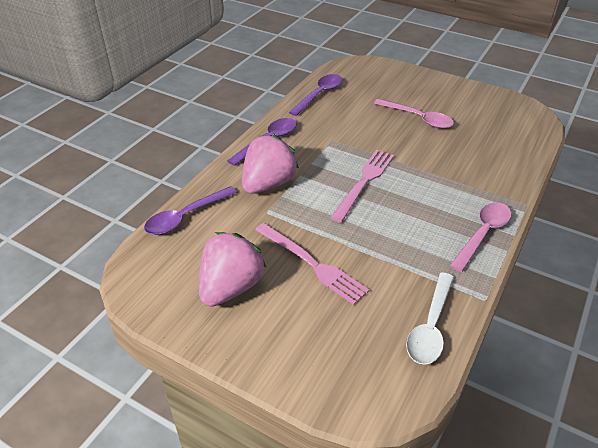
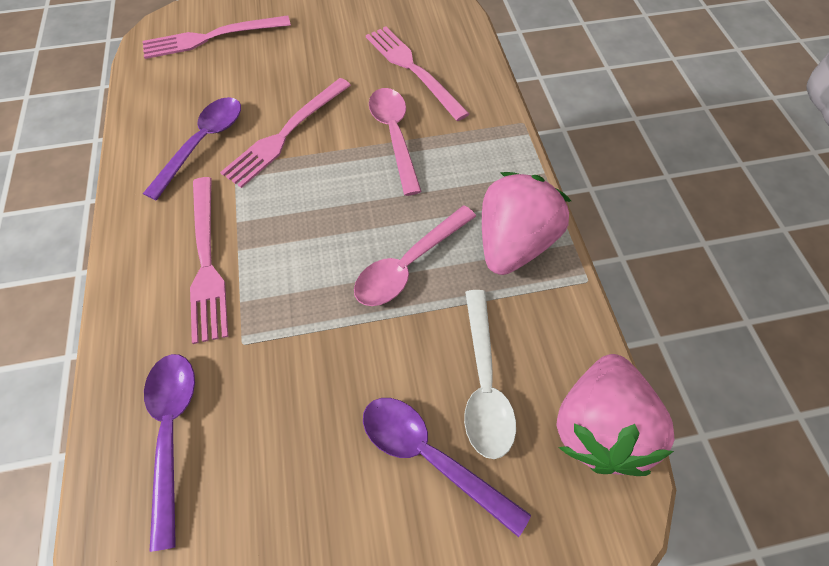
pink fork: [255,223,369,305] [330,150,394,223] = 2 -> [143,15,291,59] [190,177,228,344] [220,78,351,188] [366,26,470,121] = 4

